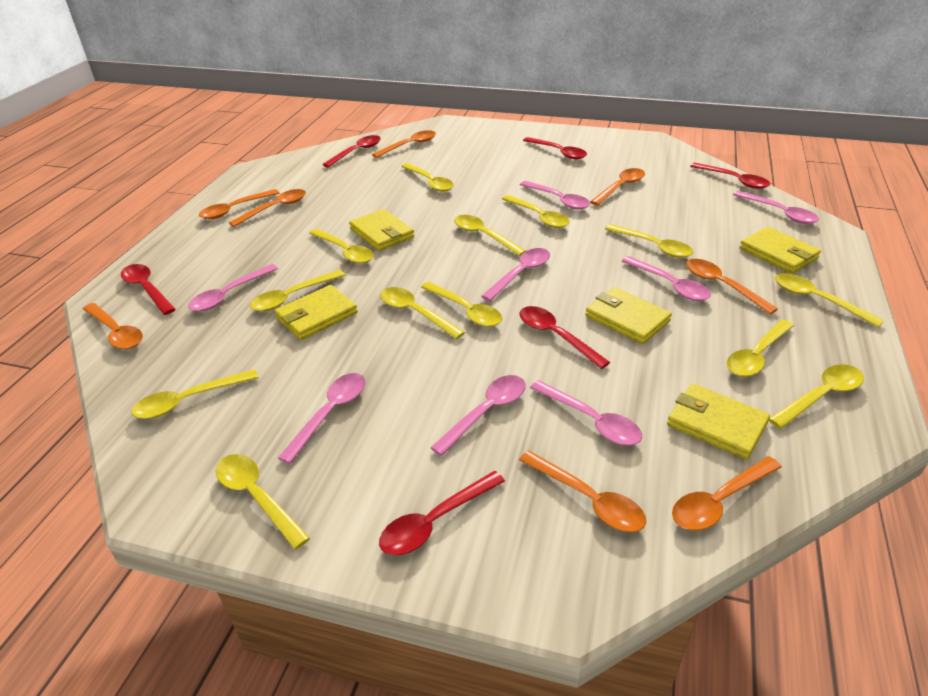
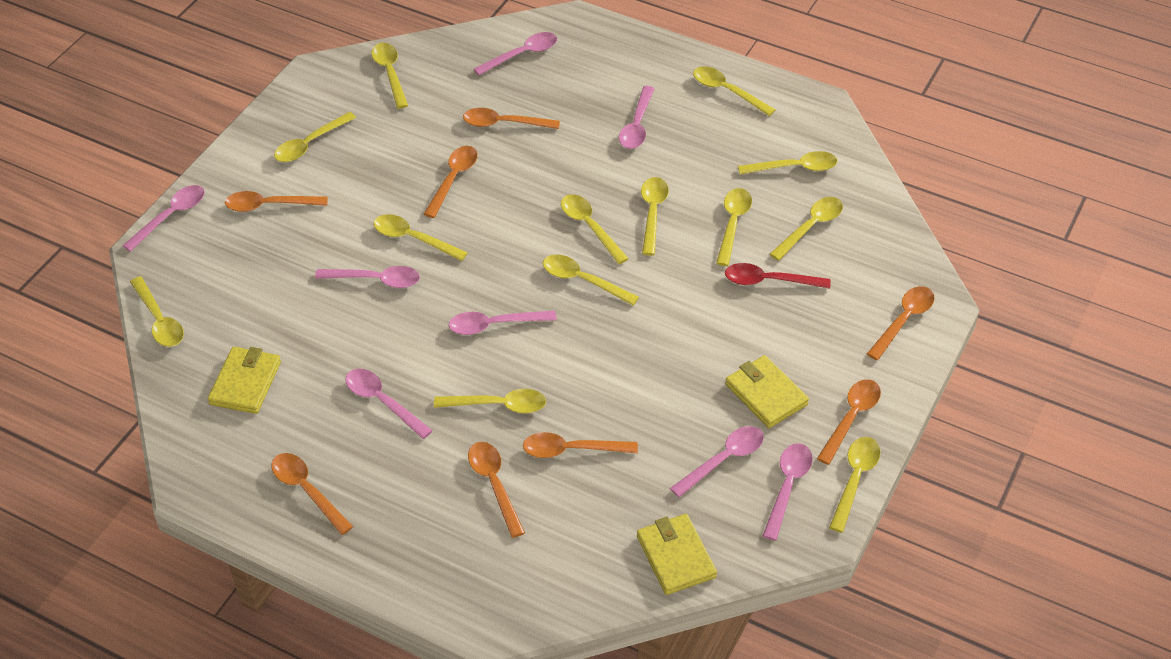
red spoon: [121,264,176,315] [322,135,381,167] [379,471,505,555] [519,306,610,369] [523,137,587,159] [690,163,770,189] = 6 -> [725,263,831,289] = 1
yellow wallet: [275,285,358,340] [349,209,414,251] [585,287,672,344] [667,384,770,460] [740,227,821,273] = 5 -> [208,347,281,414] [637,514,717,595] [725,355,809,428] = 3

